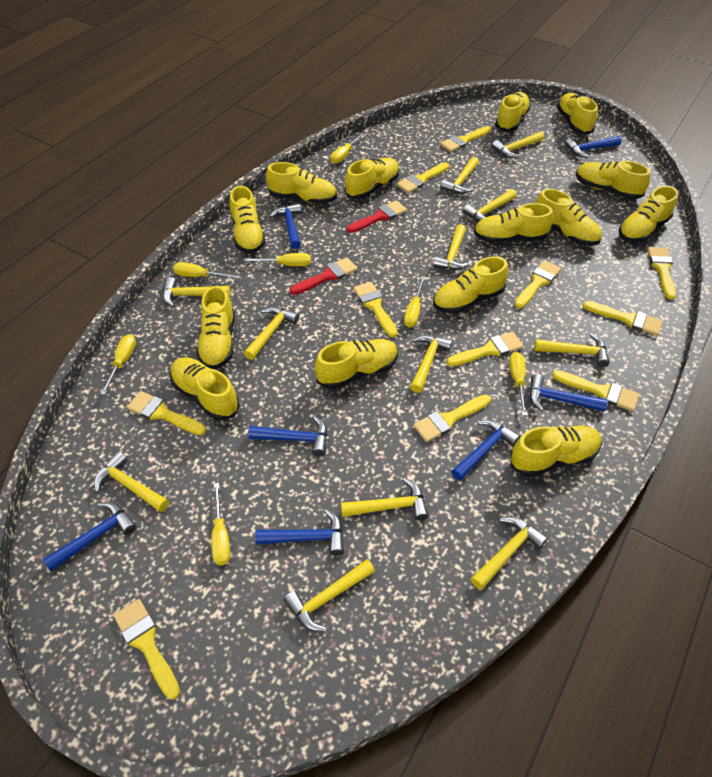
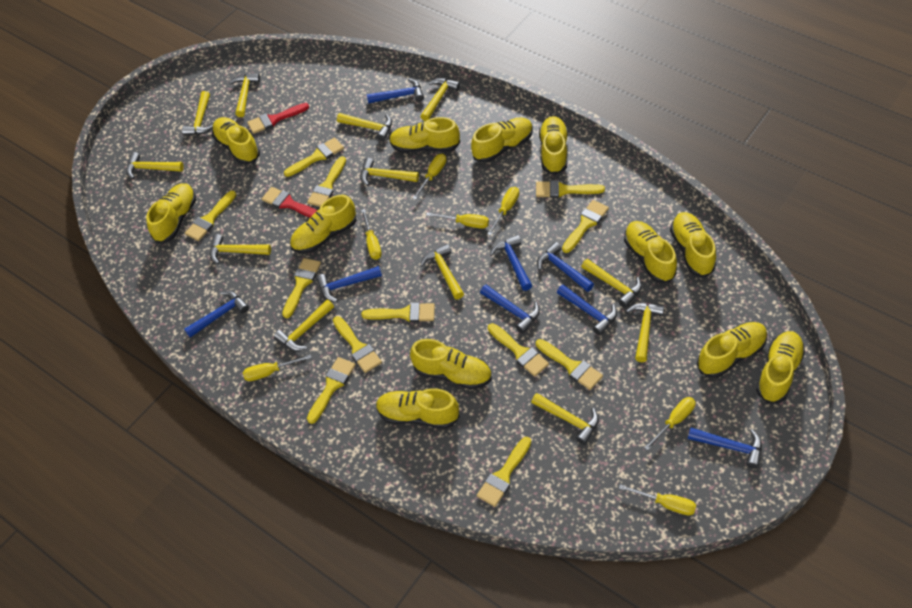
blue hammer: [43,502,137,571] [248,416,327,456] [255,509,344,556] [269,203,301,249] [451,419,520,481] [529,374,608,412] [565,136,622,158] = 7 -> [184,291,249,338] [316,266,382,302] [367,78,424,104] [480,285,540,334] [490,235,532,291] [537,242,594,292] [557,285,617,335] [688,427,762,469] = 8
yellow brush: [114,599,180,700] [127,391,206,435] [353,282,397,337] [397,162,449,193] [413,395,491,442] [440,126,491,152] [447,332,524,366] [515,260,561,308] [553,370,639,411] [583,301,663,336] [647,247,676,300] = 11 -> [185,191,236,241] [282,258,321,318] [284,137,344,177] [307,156,346,207] [307,357,356,424] [333,316,382,373] [361,303,435,322] [477,437,531,507] [488,323,549,377] [536,180,605,198] [536,339,603,390] [562,200,609,253] = 12
yellow shoe: [170,357,240,420] [196,286,235,369] [230,186,266,254] [266,162,337,204] [315,339,398,389] [345,158,399,199] [433,256,508,313] [474,203,553,243] [495,92,531,132] [510,426,602,477] [535,189,602,246] [557,93,598,135] [576,161,650,199] [619,186,678,243] = 14 -> [146,183,196,244] [212,117,260,164] [290,195,357,254] [376,388,460,429] [389,117,460,153] [410,339,492,389] [471,117,533,163] [539,116,568,175] [624,221,677,283] [670,212,716,277] [697,322,768,378] [756,331,805,403] = 12

